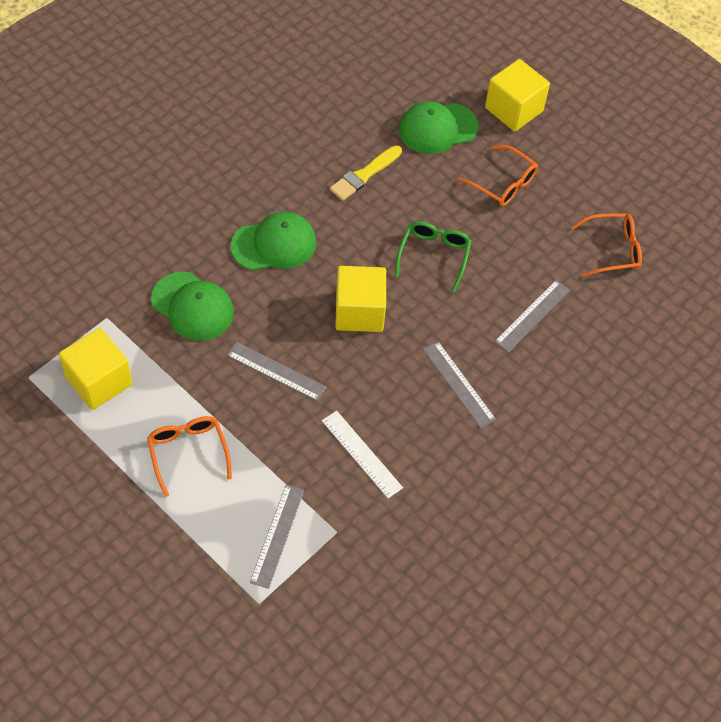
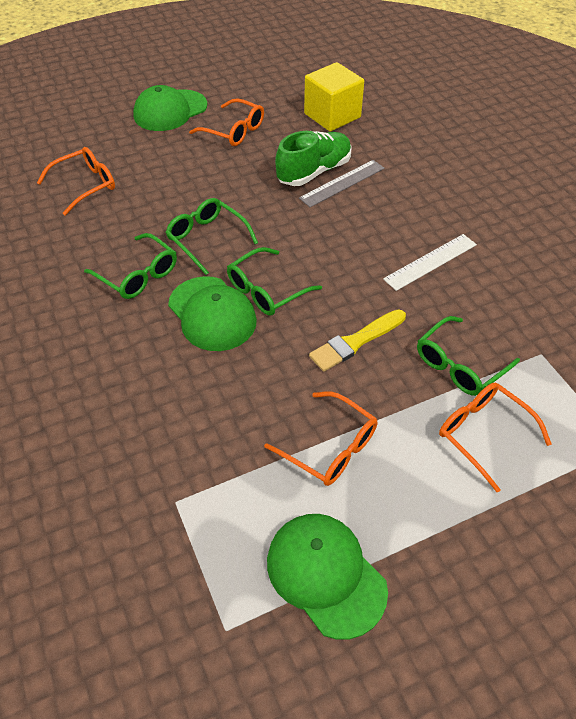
green glasses: [395,221,472,293] = 1 -> [84,233,177,299] [165,198,258,275] [227,247,322,316] [417,316,520,396] = 4
green shoe: none = 0 -> [275,131,351,186] = 1
grey ruler: [227,342,326,401] [250,484,305,589] [423,341,496,428] [494,280,570,352] = 4 -> [299,160,385,207] = 1
orange glasses: [147,416,232,497] [457,145,538,206] [571,213,642,277] = 3 -> [37,147,115,216] [189,98,264,146] [264,391,377,486] [439,383,551,492] = 4
yellow cube: [59,328,132,410] [335,266,386,332] [485,59,550,131] = 3 -> [304,62,364,131] = 1

